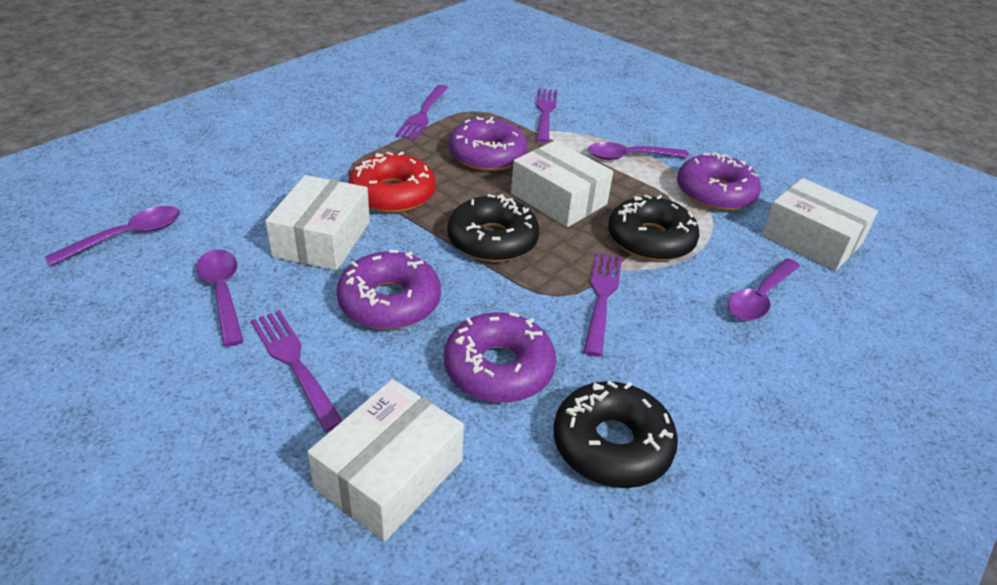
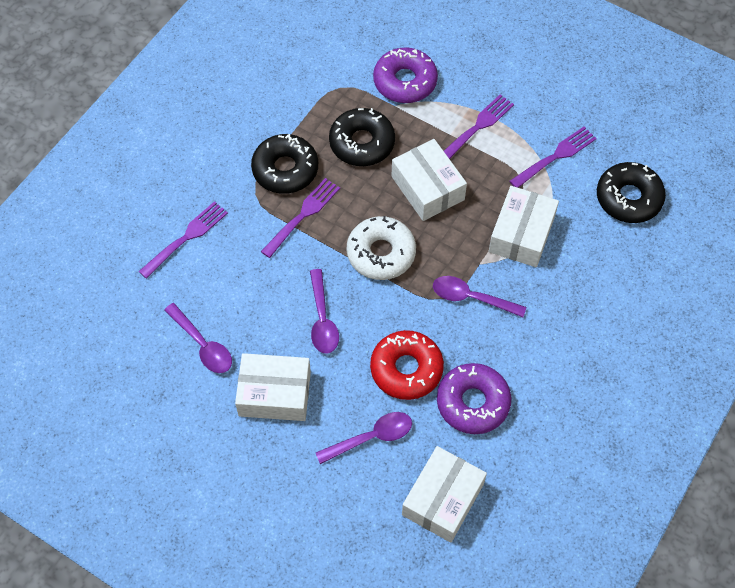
purple donut: [336,250,441,330] [444,312,556,403] [449,116,527,171] [677,152,761,211] = 4 -> [373,48,438,103] [437,363,511,434] = 2
white donut: none = 0 -> [347,216,416,280] = 1

